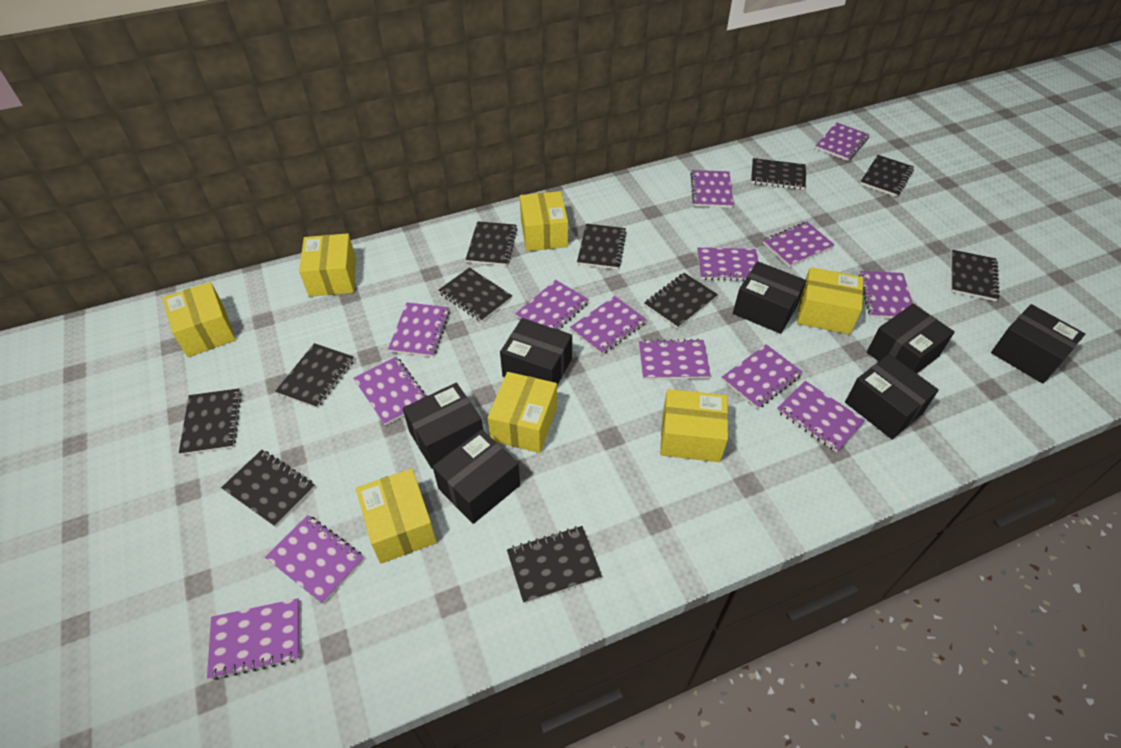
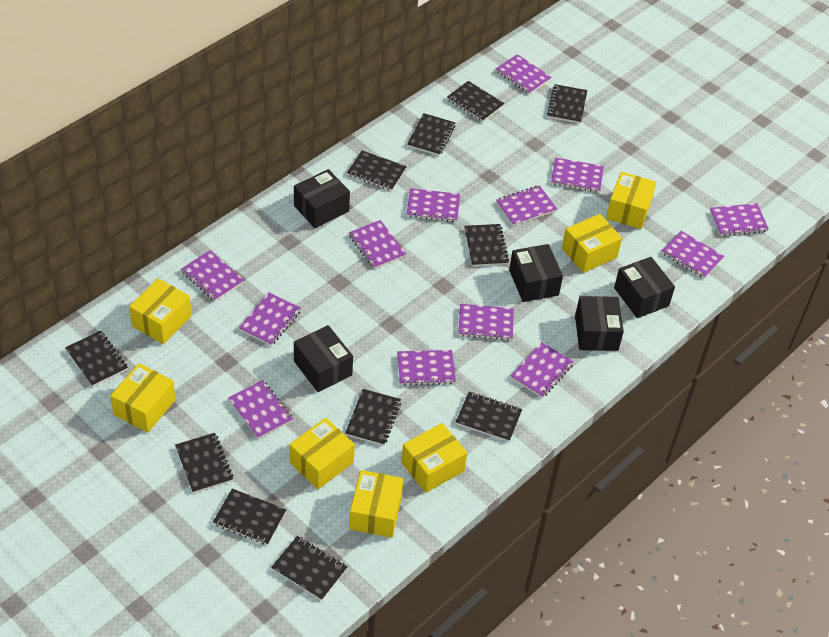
black box: [403,383,483,469] [433,429,520,524] [500,318,572,385] [733,261,807,334] [845,354,939,439] [867,304,955,373] [991,304,1085,384] = 7 -> [294,169,350,228] [294,325,353,392] [509,244,563,302] [575,296,624,351] [614,257,675,318] = 5
purple notebook: [207,598,300,680] [265,515,364,604] [354,357,427,425] [388,302,450,357] [515,280,589,330] [570,296,647,355] [639,339,711,380] [690,170,734,208] [697,248,758,281] [722,344,803,409] [763,222,835,267] [777,381,865,452] [815,122,870,161] [859,271,913,319] = 14 -> [181,250,244,301] [228,380,293,439] [239,292,301,346] [349,220,406,269] [397,350,456,386] [407,188,460,222] [458,304,514,341] [496,54,552,94] [496,185,557,226] [511,342,574,398] [551,158,604,193] [662,231,724,278] [710,203,769,236] = 13

